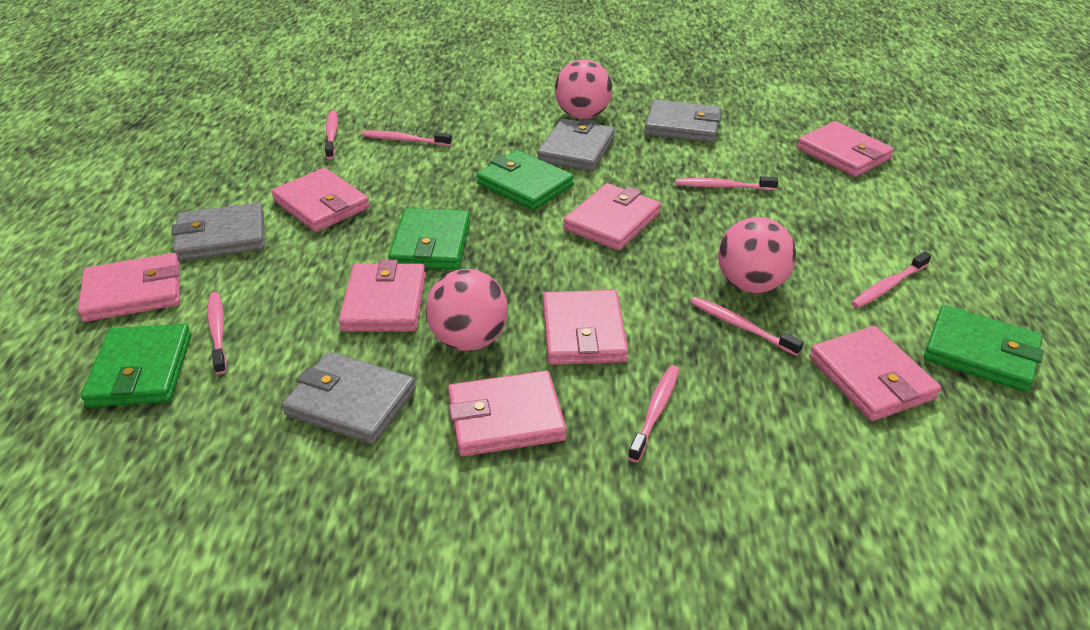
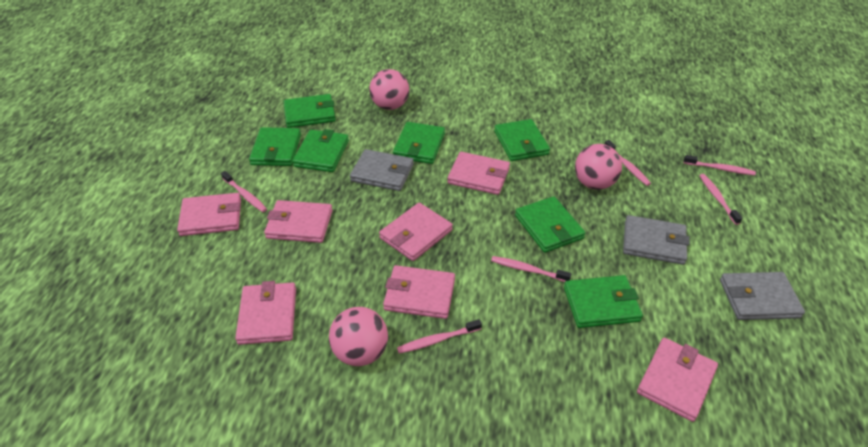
green wallet: [81,324,191,407] [388,208,470,270] [477,150,574,210] [924,305,1044,392] = 4 -> [249,127,301,166] [283,94,336,128] [293,129,349,172] [393,122,445,164] [494,119,550,161] [515,196,585,253] [564,275,643,328] = 7
grey wallet: [171,202,265,261] [282,352,416,445] [537,118,615,172] [644,99,722,143] = 4 -> [350,149,414,191] [623,215,690,265] [720,272,805,320] = 3
pink toothbrush: [208,292,227,374] [325,110,338,159] [362,131,452,146] [628,365,679,462] [676,176,778,190] [691,297,804,356] [851,251,931,308] = 7 -> [221,171,267,212] [397,319,482,354] [491,256,571,282] [605,140,651,186] [684,155,756,175] [699,174,743,225] = 6
pink wallet: [78,253,180,322] [271,168,370,232] [338,259,426,332] [448,370,567,457] [543,290,628,365] [563,183,661,251] [797,121,894,177] [809,326,941,421] = 8 -> [177,193,241,236] [235,281,296,345] [264,200,333,243] [379,203,453,261] [383,265,455,319] [447,152,510,195] [637,338,718,422] = 7

